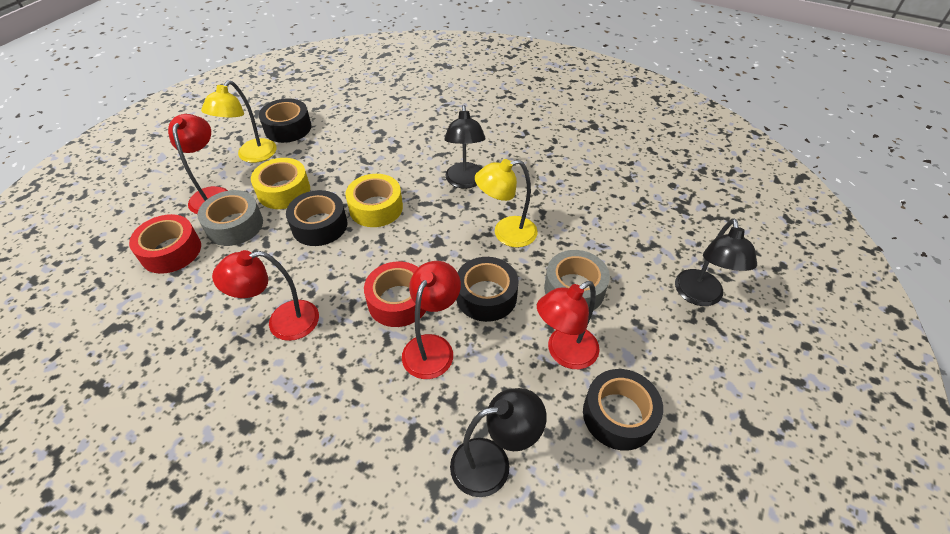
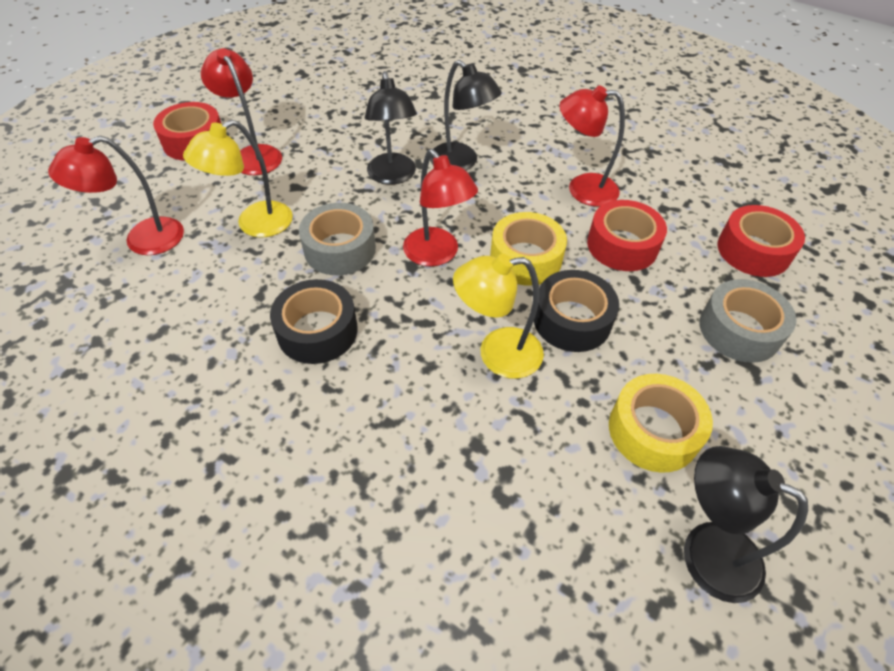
black tape: [259,98,312,143] [286,190,347,246] [456,257,519,322] [583,369,663,451] = 4 -> [270,279,358,364] [534,270,619,352] = 2
red tape: [129,214,201,274] [364,261,426,327] = 2 -> [153,102,221,161] [587,200,667,271] [717,205,805,277] = 3

